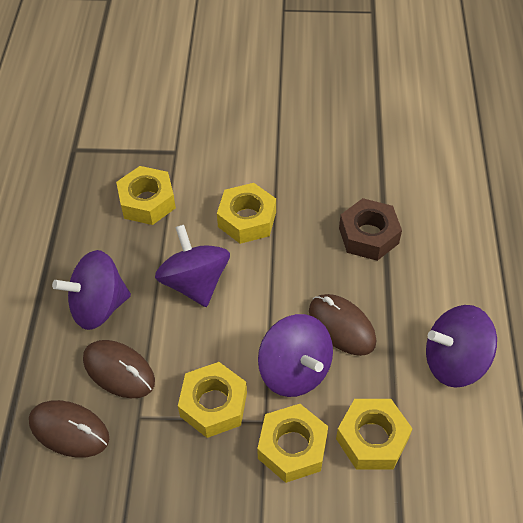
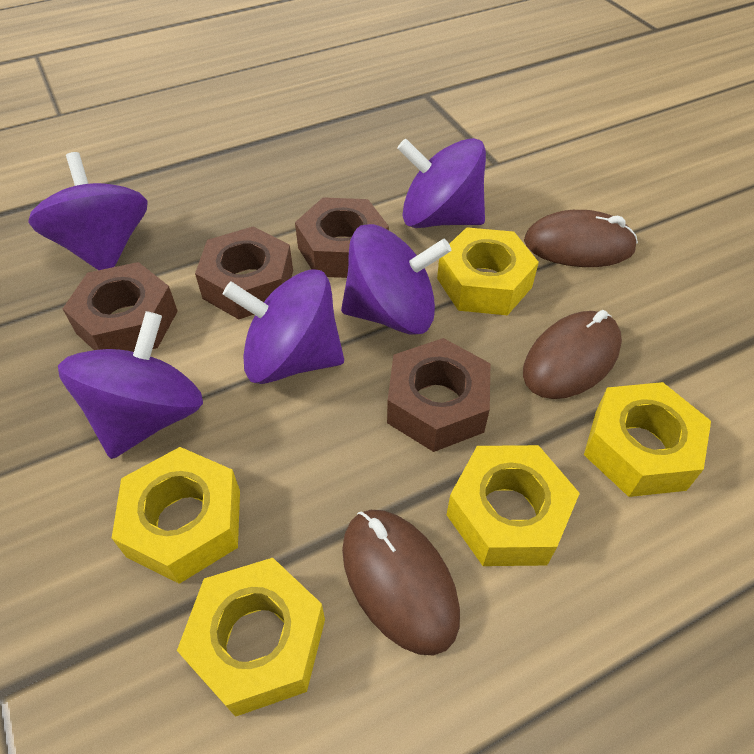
brown nut: [339,198,402,261] = 1 -> [63,262,178,352] [195,227,293,319] [295,197,389,278] [387,338,490,452] = 4
purple spinning top: [52,250,131,330] [155,225,230,307] [258,314,333,397] [426,305,497,388] = 4 -> [28,152,147,270] [58,311,203,459] [223,269,344,384] [341,224,451,335] [397,138,486,228] = 5

